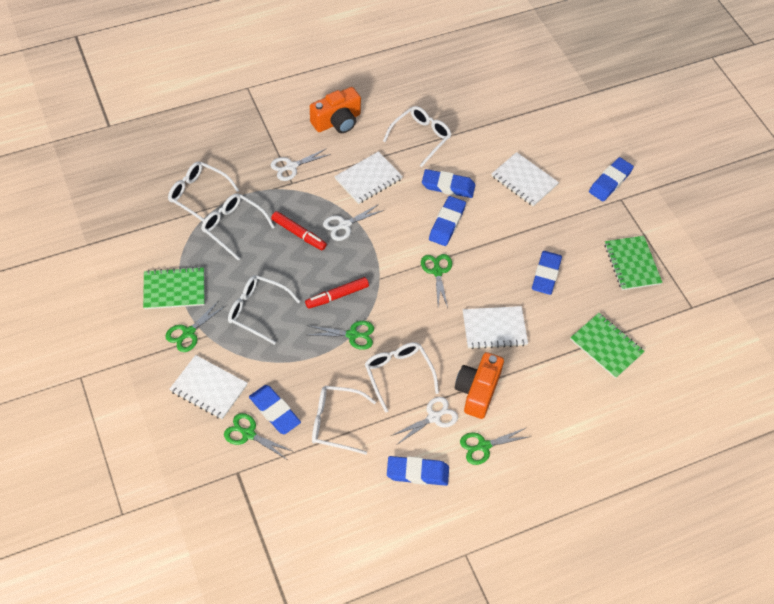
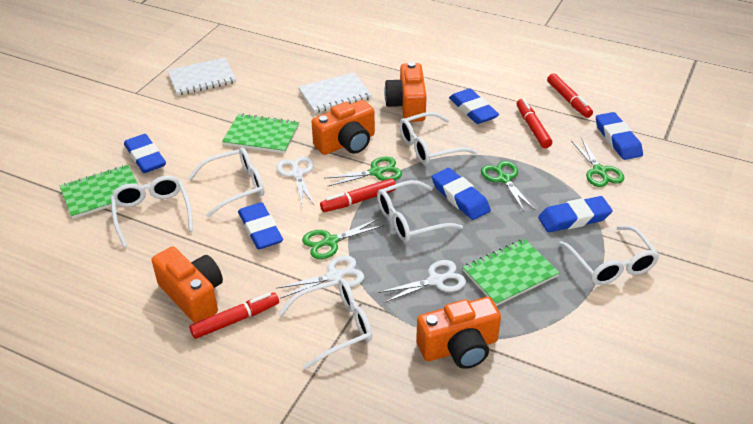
green scissors: [165,300,225,352] [224,413,294,460] [307,321,374,350] [421,254,452,308] [460,428,531,465] = 5 -> [302,219,384,259] [324,157,402,186] [481,161,535,212] [571,139,625,187] = 4
orange camera: [310,87,361,133] [455,352,504,419] = 2 -> [152,247,223,323] [312,100,375,155] [384,62,427,122] [416,297,501,369] = 4
red marker: [271,211,327,250] [305,277,369,309] = 2 -> [189,292,279,339] [320,178,396,212] [517,98,552,148] [547,73,593,118] = 4
white notebook: [169,355,248,419] [334,151,403,204] [463,306,528,349] [492,152,559,207] = 4 -> [167,58,236,96] [298,73,372,113] = 2

